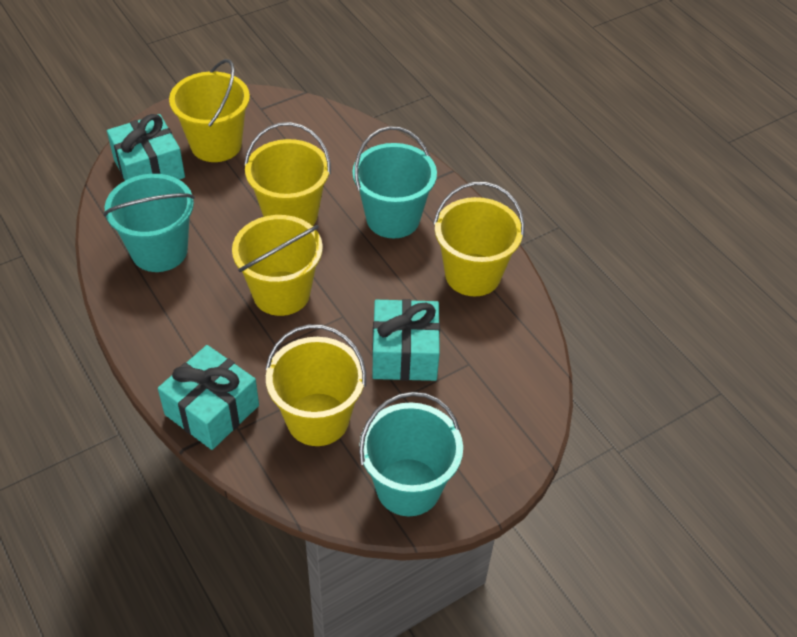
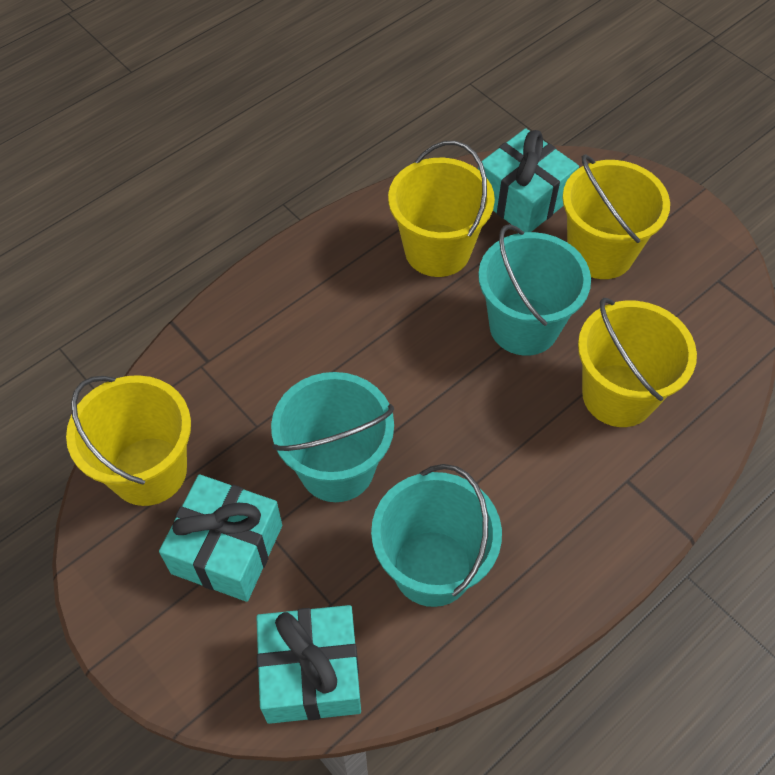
yellow bucket: [169,59,250,162] [232,215,323,316] [244,122,331,226] [265,324,366,446] [433,182,525,296] = 5 -> [66,375,191,506] [388,141,495,277] [562,154,670,279] [578,298,697,427] = 4

